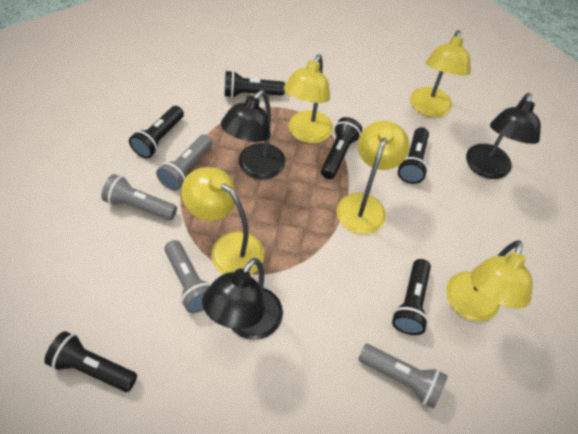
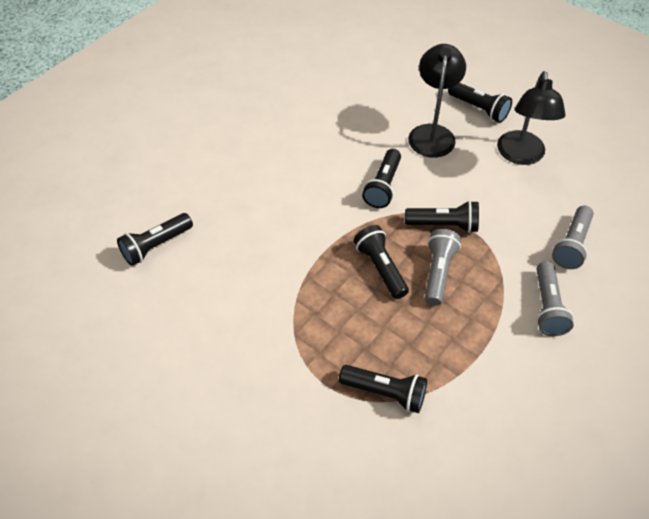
black lamp: [202,258,283,340] [221,90,285,179] [466,93,541,179] = 3 -> [408,44,466,158] [497,71,566,165] = 2
grey flashlight: [101,174,177,220] [156,135,212,191] [164,240,211,313] [358,344,448,408] = 4 -> [425,229,461,306] [536,261,574,336] [552,205,594,269] = 3
yellow lamp: [181,167,264,275] [284,55,333,143] [337,121,410,234] [410,30,471,117] [446,240,533,321] = 5 -> none = 0

